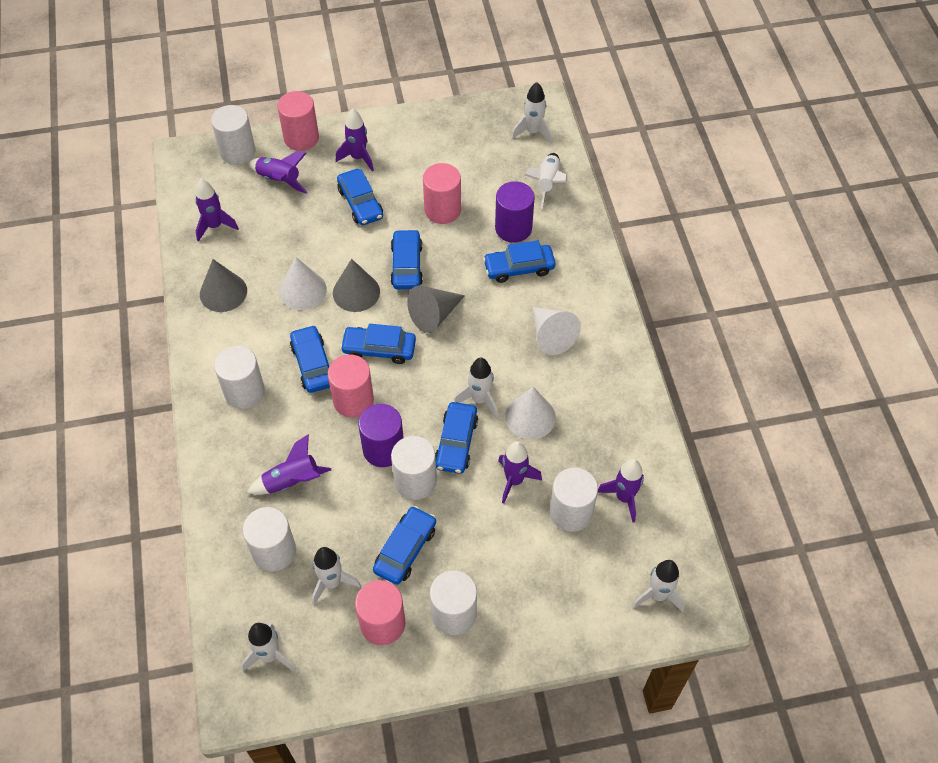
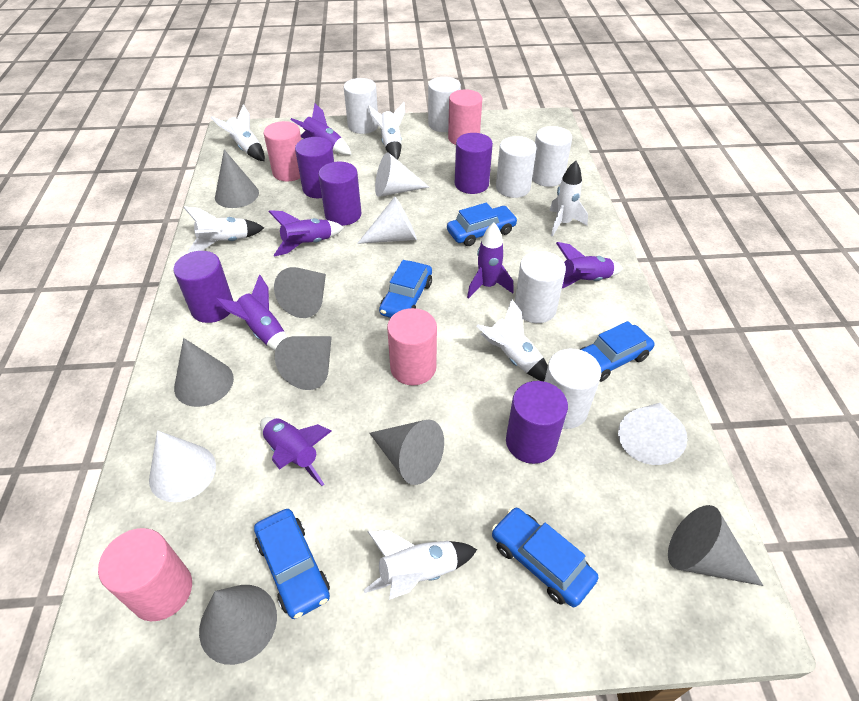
blue car: [290,325,330,393] [337,169,383,226] [340,324,416,364] [373,506,436,585] [390,229,423,289] [435,402,478,474] [483,240,555,283] = 7 -> [254,509,330,619] [379,260,432,318] [447,203,518,246] [492,507,598,607] [580,321,655,382] = 5
grey cone: [200,259,247,312] [333,259,380,312] [407,286,465,333] = 3 -> [174,338,234,407] [199,585,277,665] [215,150,259,208] [274,267,326,318] [275,336,332,390] [369,420,444,485] [668,505,763,586] = 7
purple cylinder: [358,404,404,467] [495,181,535,243] = 2 -> [173,251,233,323] [295,137,334,198] [318,162,361,226] [455,133,493,194] [506,381,568,464] = 5
white cone: [279,257,327,310] [505,387,556,440] [532,307,581,355] = 3 -> [149,430,216,502] [357,197,417,244] [375,152,429,197] [618,403,688,465] = 4

